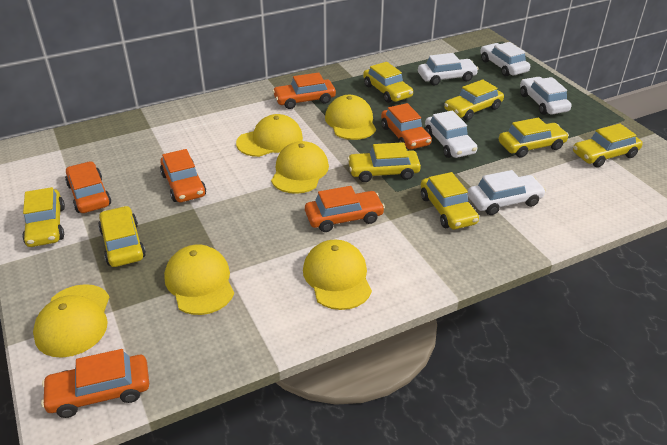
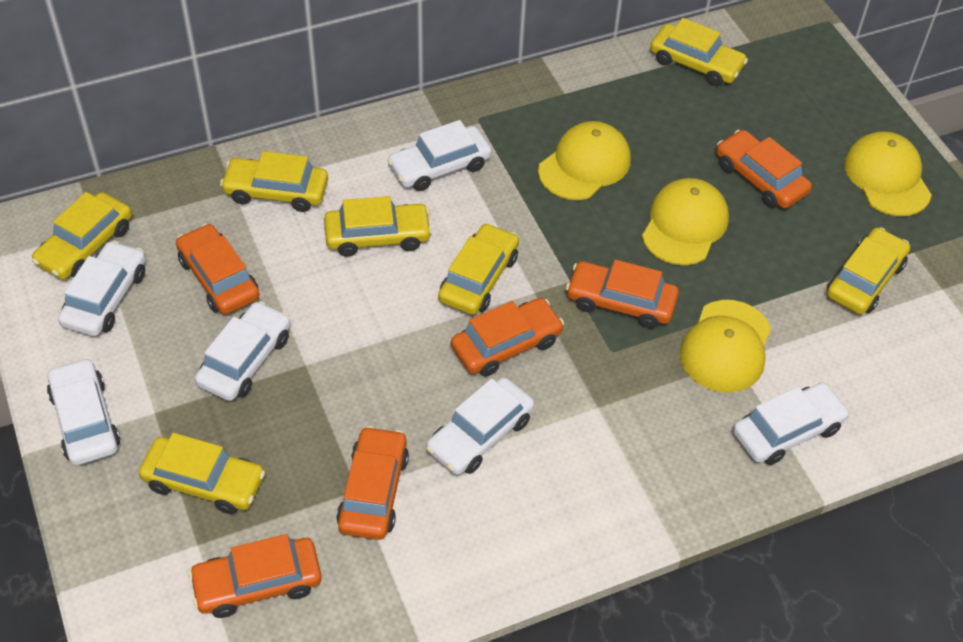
white car: [418,53,478,85] [425,110,478,158] [467,170,546,215] [480,42,530,76] [520,77,571,115] = 5 -> [47,358,120,465] [58,241,146,336] [195,301,291,401] [387,120,491,191] [426,377,534,475] [733,382,850,465] = 6
yellow cap: [33,284,109,358] [164,245,234,315] [236,114,303,157] [271,141,329,194] [303,239,372,310] [325,95,376,140] = 6 -> [538,121,631,200] [642,178,729,265] [680,300,771,393] [844,131,932,216] = 4
yellow car: [22,187,65,247] [98,206,146,267] [347,142,421,182] [363,62,413,103] [421,172,479,229] [444,79,504,121] [499,118,569,157] [573,124,643,167] = 8 -> [32,192,132,280] [139,433,265,514] [220,151,328,212] [324,196,432,257] [438,223,519,315] [650,18,748,86] [827,227,910,314] = 7

